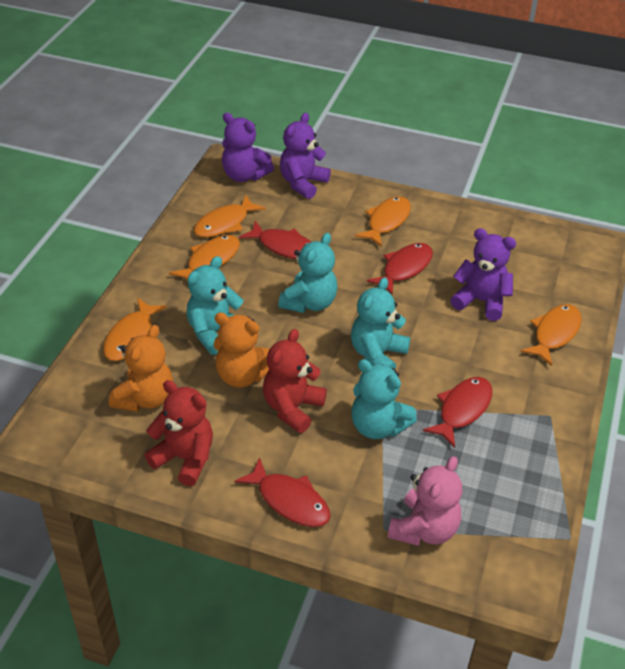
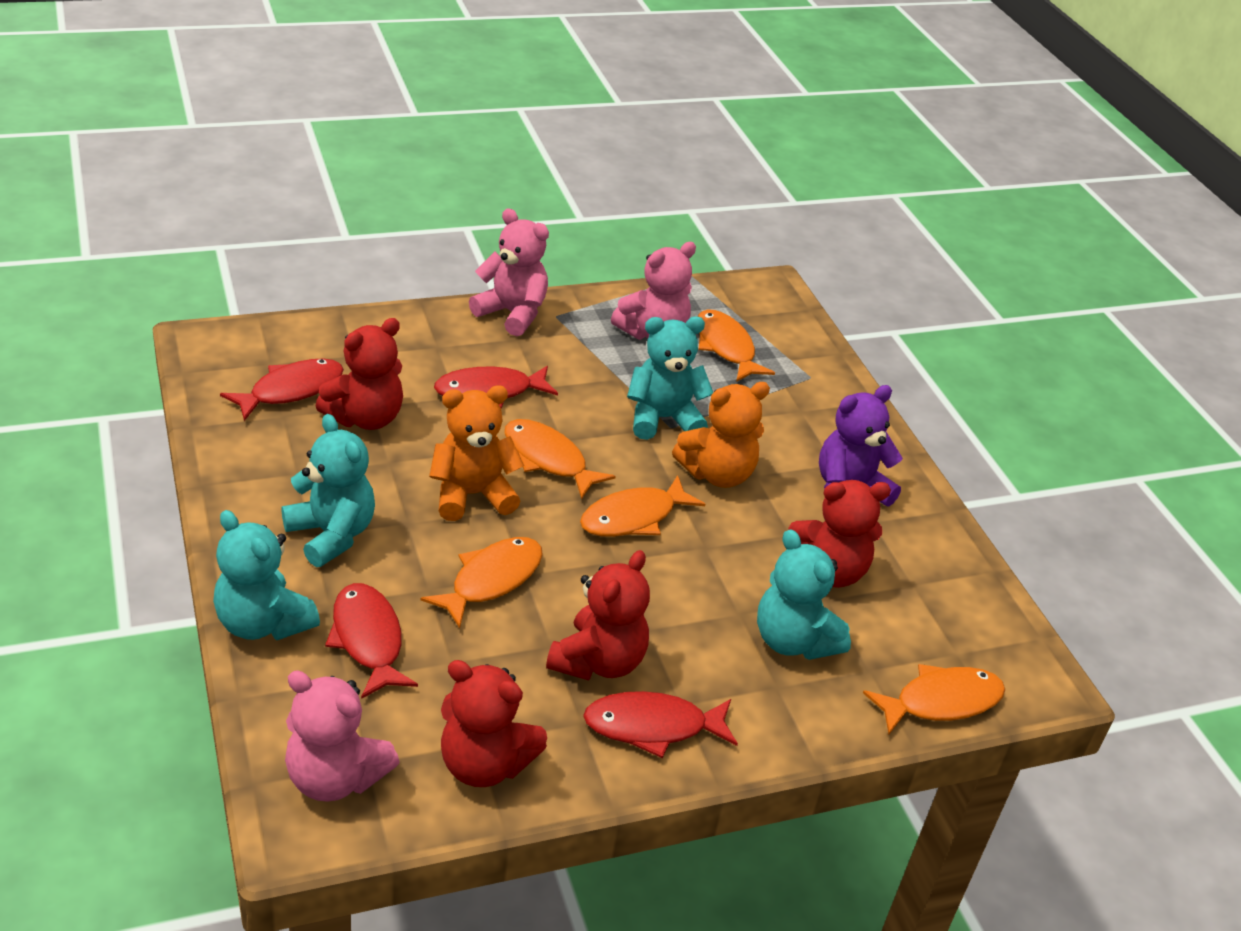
pink teddy bear: [388,456,462,546] = 1 -> [285,670,399,802] [469,208,549,336] [611,242,696,340] = 3
purple teddy bear: [222,113,274,182] [280,113,331,199] [450,228,516,321] = 3 -> [819,385,903,507] = 1
red teddy bear: [144,380,213,486] [263,329,327,433] = 2 -> [316,318,403,430] [441,660,547,787] [546,550,650,681] [788,480,891,588] = 4

